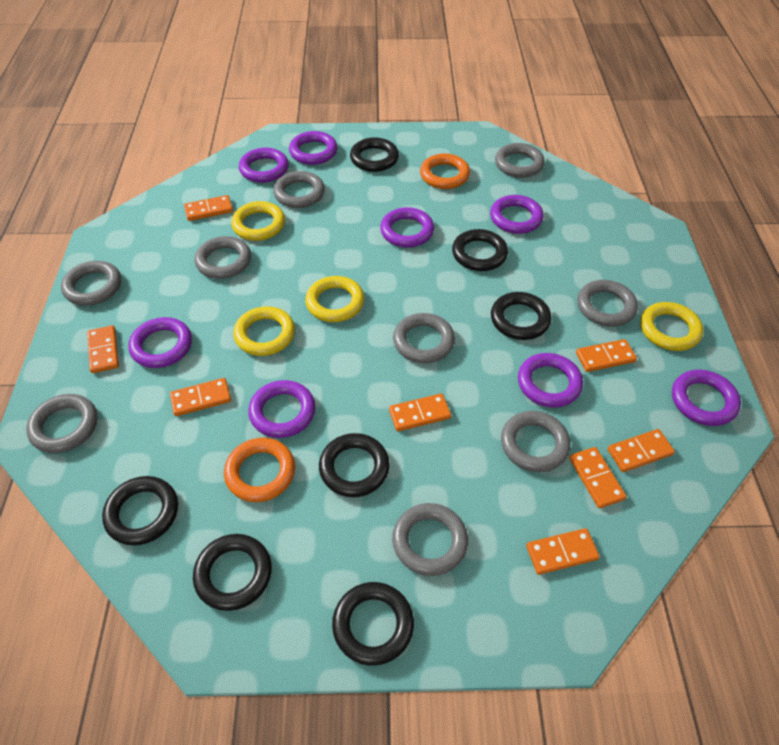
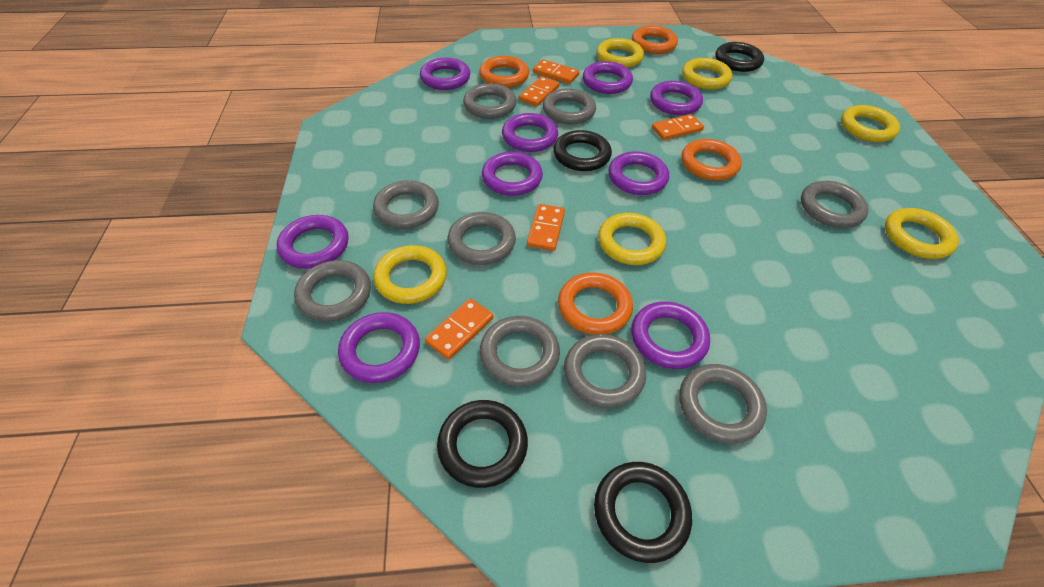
black ring: [102,476,178,546] [193,534,272,611] [319,433,390,497] [332,582,414,665] [350,137,399,172] [452,229,508,271] [491,292,551,340] = 7 -> [437,400,528,488] [553,130,612,171] [594,462,692,563] [715,42,764,72] = 4
orange domino: [87,325,119,373] [170,378,231,416] [184,195,233,221] [389,393,451,432] [526,528,600,575] [569,447,627,509] [576,339,637,372] [608,429,675,472] = 8 -> [425,298,493,360] [519,76,559,107] [527,204,565,251] [533,59,579,84] [652,114,704,140] = 5
orange ring: [224,438,295,502] [420,153,470,189] = 2 -> [479,56,529,88] [558,272,633,335] [632,25,678,54] [682,139,742,181] = 4
purple ring: [128,317,192,368] [239,148,289,183] [248,380,316,438] [289,131,337,165] [380,207,434,248] [490,195,544,234] [518,353,583,408] [672,370,741,426] = 8 -> [277,215,349,269] [338,312,420,383] [420,57,470,90] [482,152,543,196] [502,113,558,152] [583,61,633,94] [609,151,669,195] [631,301,710,369] [650,81,703,115] = 9
yellow ring: [231,201,285,241] [233,306,295,356] [305,276,364,322] [640,302,703,351] = 4 -> [374,245,447,304] [597,38,644,68] [598,213,666,265] [682,58,733,90] [841,105,900,142] [885,208,959,259] = 6

